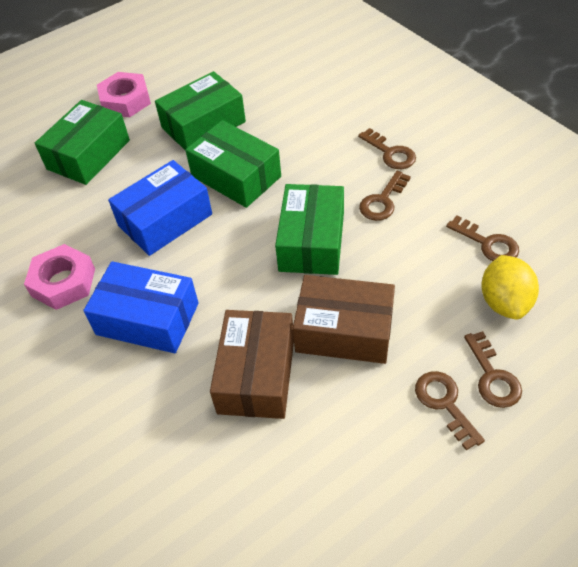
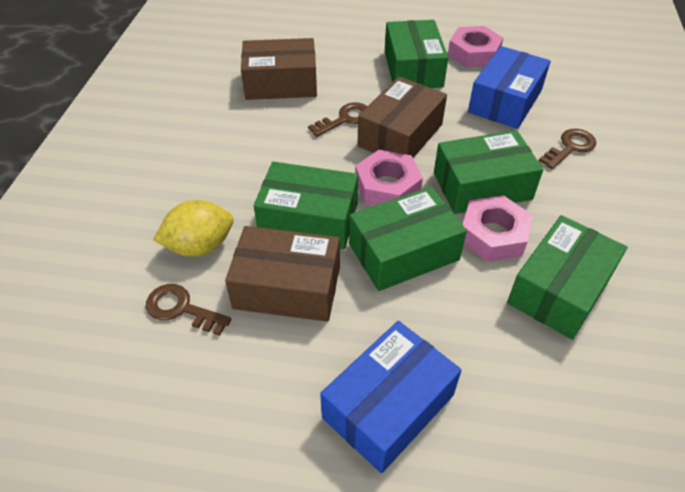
brown box: [210,310,294,419] [293,275,395,364] = 2 -> [225,226,340,322] [241,38,317,100] [357,77,447,158] = 3
brown key: [358,128,416,169] [359,171,411,221] [415,371,485,451] [446,216,519,261] [464,331,522,408] = 5 -> [146,284,231,336] [308,103,368,137] [539,129,596,169] = 3
green box: [35,100,130,185] [155,71,246,150] [185,120,281,208] [275,184,344,275] = 4 -> [254,162,358,249] [349,187,467,291] [385,20,448,88] [434,130,543,214] [507,215,627,340] = 5
pink nut: [24,244,95,310] [97,72,151,117] = 2 -> [355,150,423,206] [448,26,503,68] [463,195,533,262] = 3

